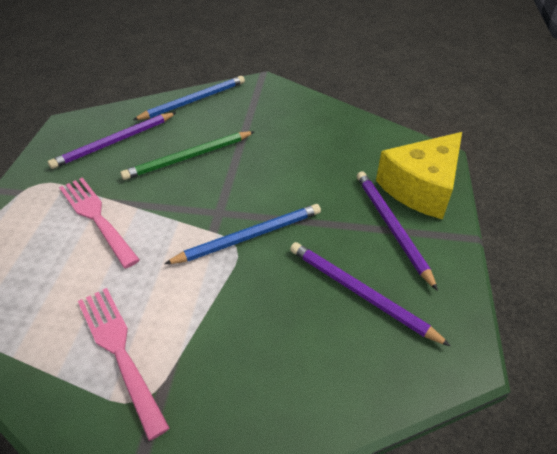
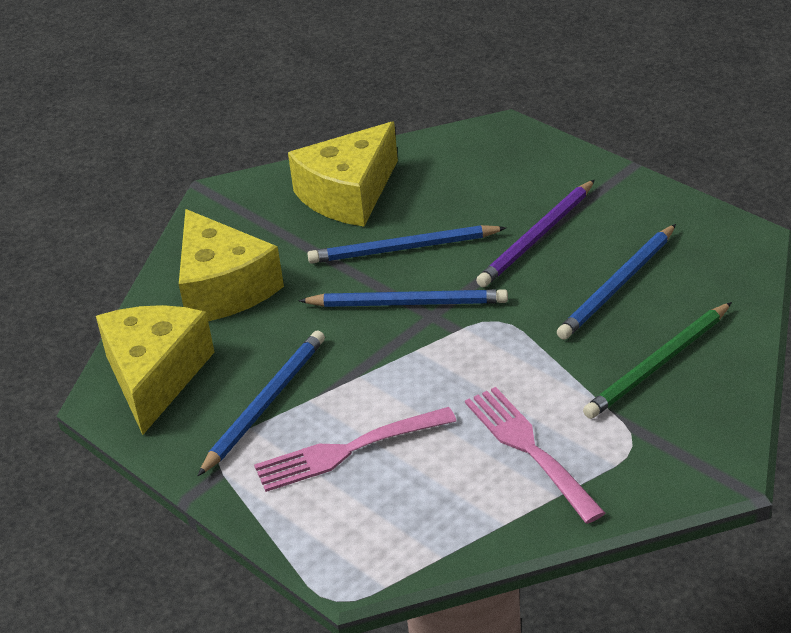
blue pencil: [133,76,245,120] [164,204,321,264] = 2 -> [198,331,325,476] [298,289,508,307] [307,225,506,264] [557,224,676,340] = 4
purple pencil: [48,112,177,169] [290,242,451,346] [357,172,438,291] = 3 -> [476,180,595,287] = 1
yellow cheese: [376,132,462,219] = 1 -> [96,305,214,435] [179,209,284,321] [288,122,398,227] = 3

